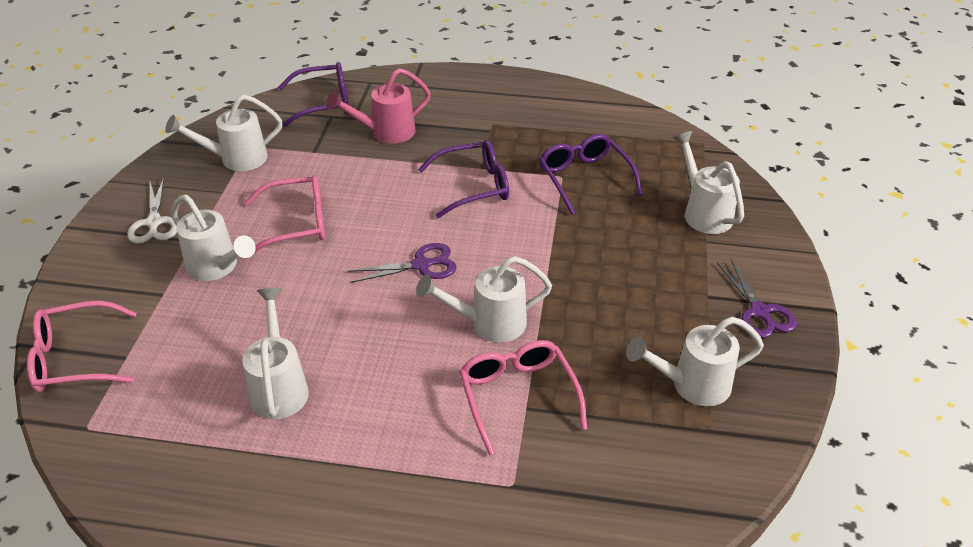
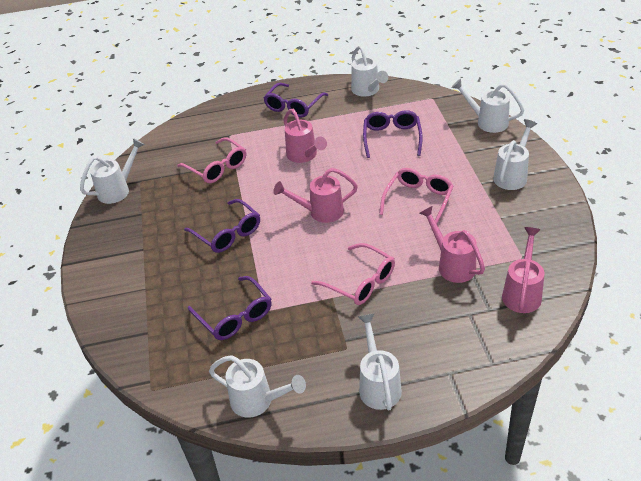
pink watering can: [326,68,431,144] = 1 -> [273,168,358,223] [283,109,327,163] [420,206,485,283] [502,227,544,313] = 4
purple glasses: [278,62,349,127] [418,140,509,218] [539,134,643,215] = 3 -> [184,199,260,253] [188,276,272,340] [264,83,328,118] [363,110,423,158] = 4
purple scissors: [348,243,456,283] [717,259,797,338] = 2 -> none = 0
white scissors: [127,178,177,244] = 1 -> none = 0

